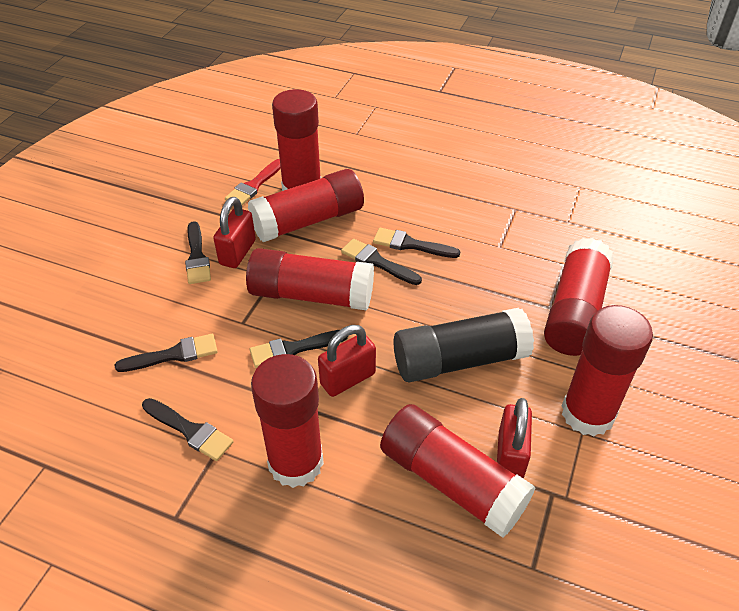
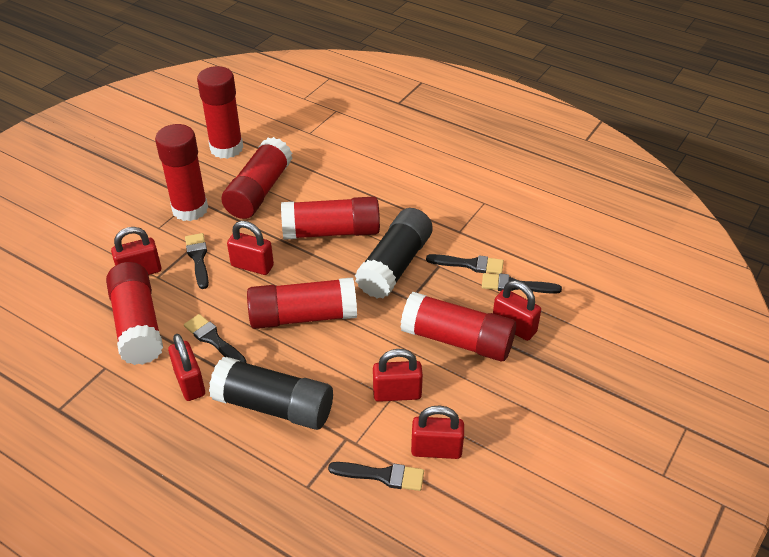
black brush: [114,334,218,372] [142,398,234,461] [185,221,211,284] [250,330,348,368] [341,239,422,285] [373,228,460,258] = 6 -> [184,314,247,363] [185,233,209,289] [328,462,424,491] [426,254,504,274] [482,273,562,294] = 5
black glue stick: [394,308,534,382] = 1 -> [209,357,333,430] [355,208,433,299] = 2
red brush: [225,159,281,205] = 1 -> none = 0
red padlock: [213,197,256,268] [318,325,376,397] [497,398,532,479] = 3 -> [111,227,161,275] [168,334,205,401] [227,221,274,275] [373,349,423,402] [411,406,464,459] [493,281,541,341] = 6

